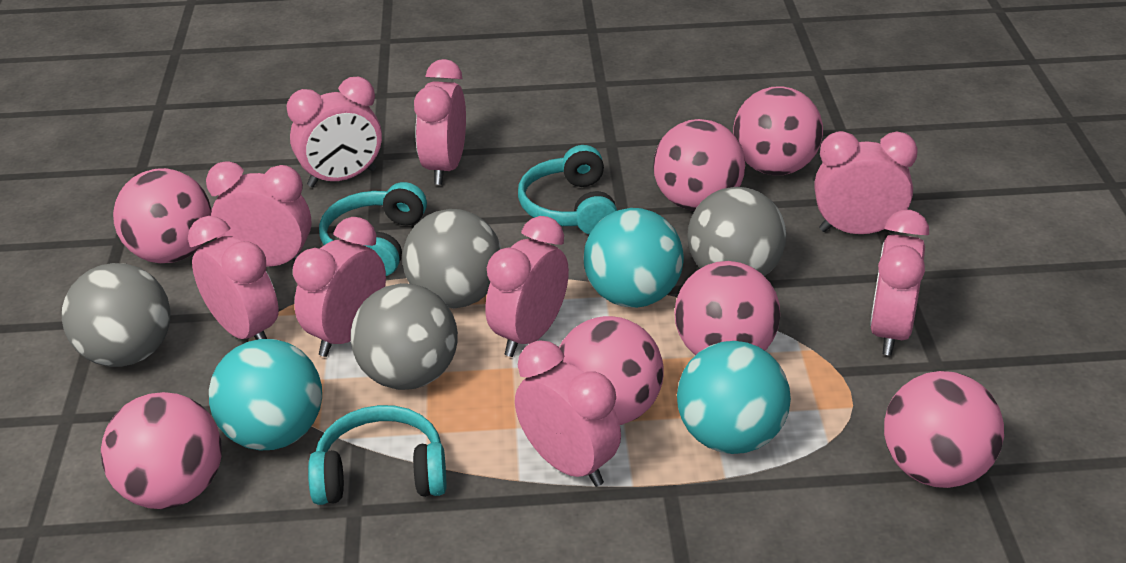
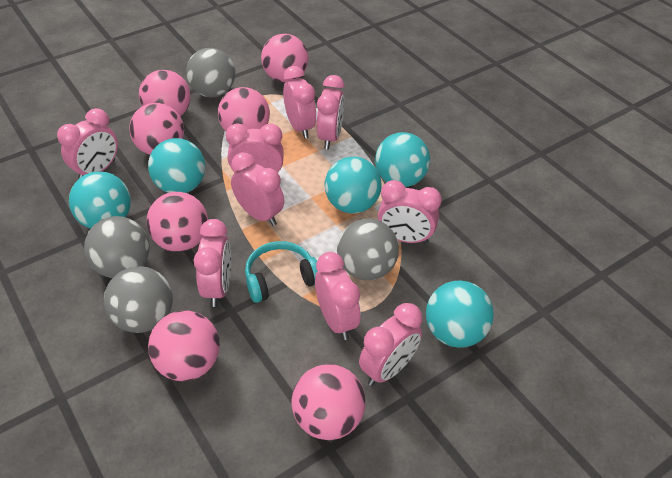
turquoise ball: [209,339,322,450] [584,208,684,308] [677,341,791,454] = 3 -> [69,171,131,229] [148,138,205,193] [325,157,382,214] [375,132,430,187] [426,280,494,348] = 5
turquoise headphones: [308,405,446,505] [319,182,427,276] [518,145,617,234] = 3 -> [245,241,318,303] = 1

